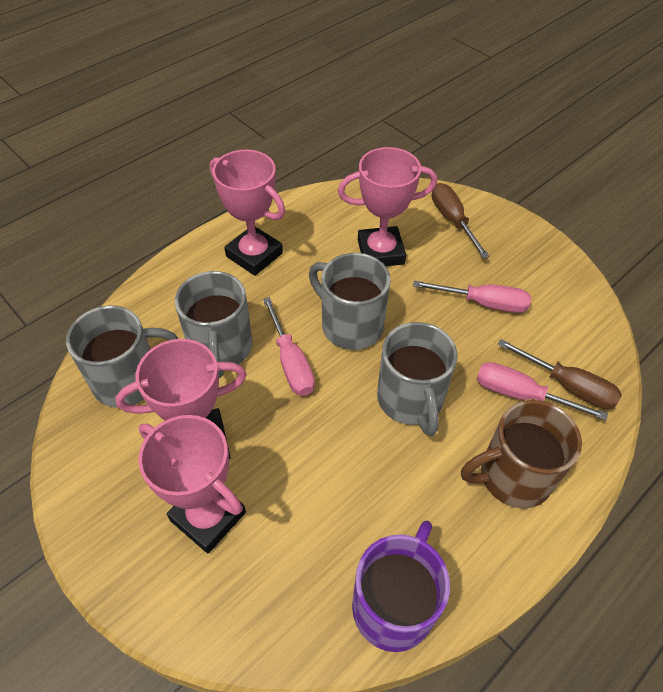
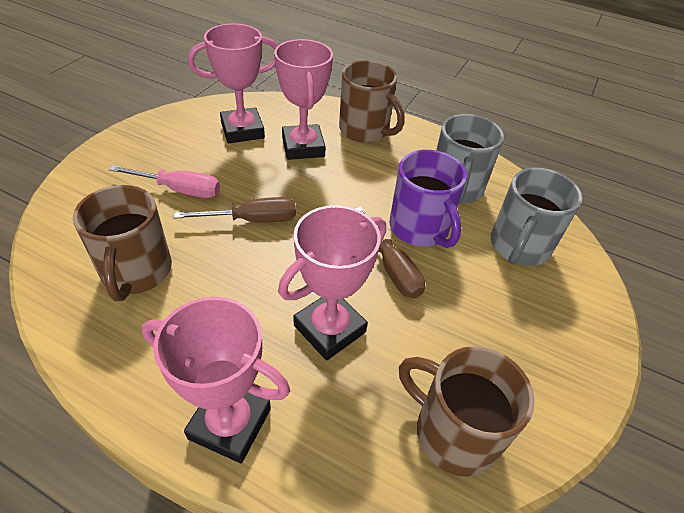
brown mug: [461,400,582,509] = 1 -> [73,185,172,301] [339,60,405,143] [399,346,535,477] = 3
grey mug: [66,306,178,408] [175,271,252,378] [309,253,391,350] [377,322,457,436] = 4 -> [436,114,504,204] [491,168,582,266] = 2
pink screwdriver: [263,297,315,396] [413,280,531,313] [476,362,608,420] = 3 -> [109,165,220,198] = 1

